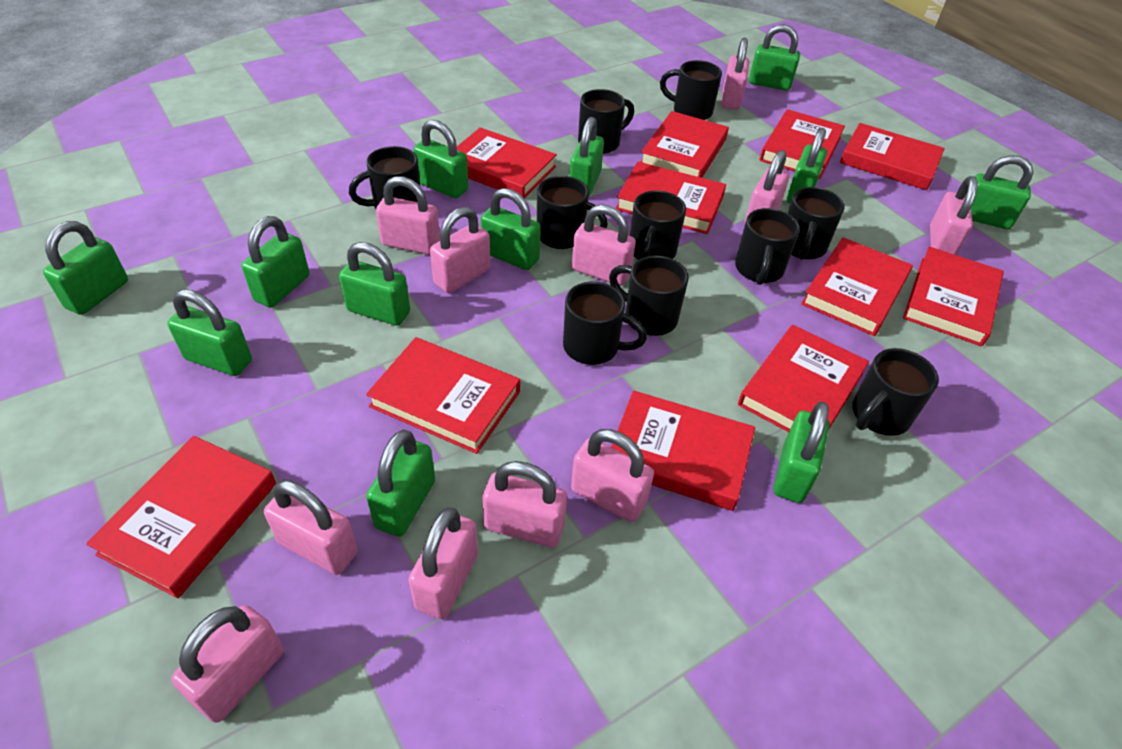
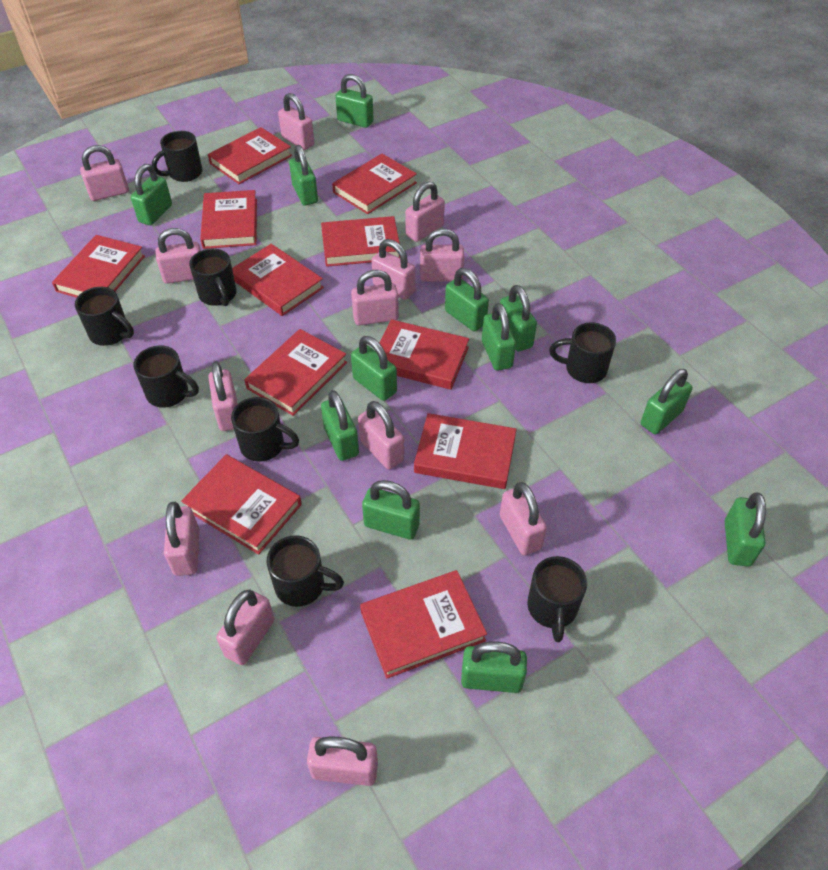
black mug: [349,146,420,209] [537,176,608,249] [563,282,647,365] [578,89,634,154] [609,256,689,336] [630,190,686,260] [660,60,722,120] [735,208,800,285] [788,187,845,260] [852,348,939,436] = 10 -> [75,287,134,346] [134,346,199,408] [152,131,202,182] [189,248,236,306] [231,397,299,462] [267,535,344,607] [527,556,587,642] [549,322,616,383] = 8
pink padlock: [171,605,284,723] [264,480,358,575] [376,176,440,255] [408,507,478,619] [430,207,490,293] [483,461,567,548] [571,429,654,522] [572,204,636,286] [721,38,749,110] [745,150,790,223] [930,176,978,255] = 11 -> [80,145,129,201] [155,228,201,284] [164,502,200,576] [208,361,238,431] [216,590,274,665] [278,93,314,150] [307,736,378,786] [351,270,399,326] [358,401,404,469] [372,239,415,300] [405,182,445,242] [420,228,464,282] [500,482,547,555] = 13

